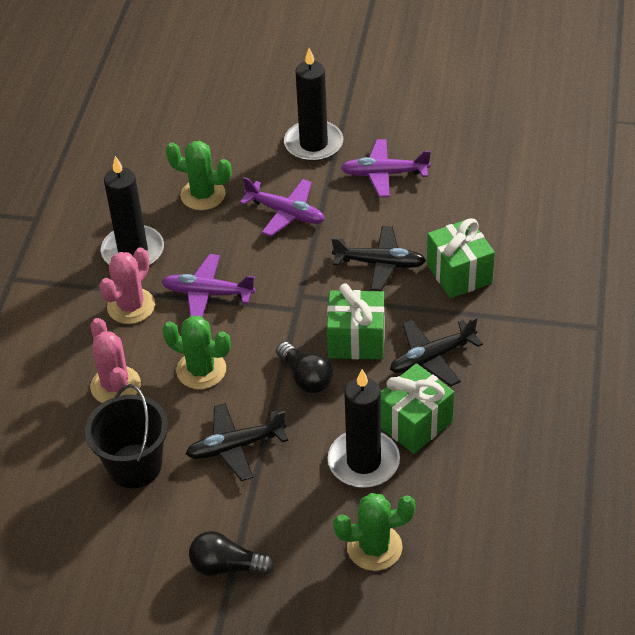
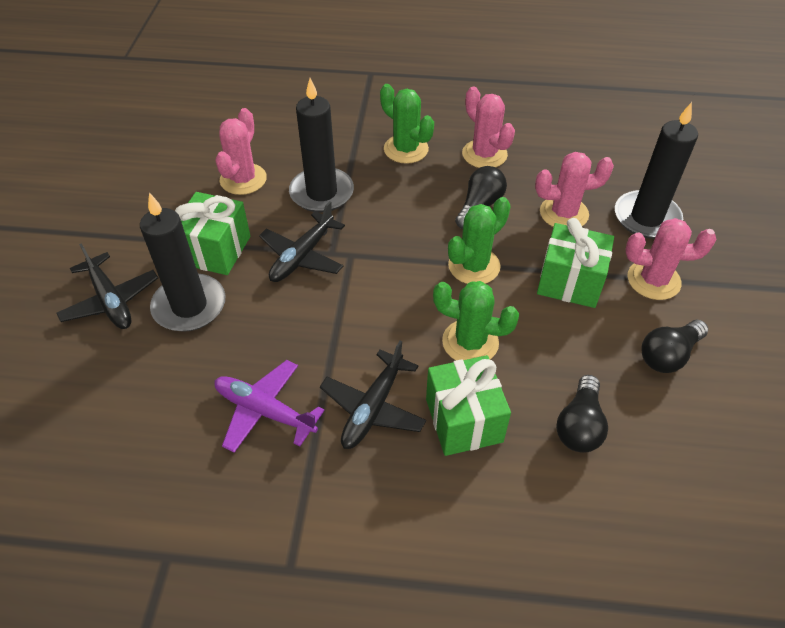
black bucket: [85,384,168,488] = 1 -> none = 0
black light bulb: [189,531,275,576] [276,342,333,393] = 2 -> [455,166,507,229] [556,375,608,453] [641,320,708,373] = 3
pink cactus: [90,318,141,403] [99,247,155,324] = 2 -> [215,108,267,195] [462,87,515,168] [535,152,614,227] [625,218,716,300] = 4
purple plane: [161,254,256,318] [239,177,325,237] [341,139,431,197] = 3 -> [214,360,325,453] = 1

